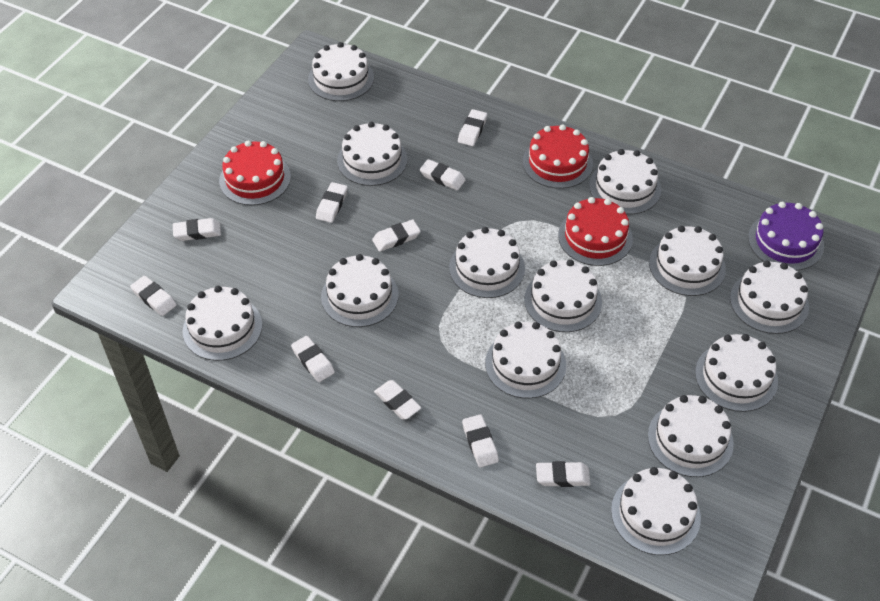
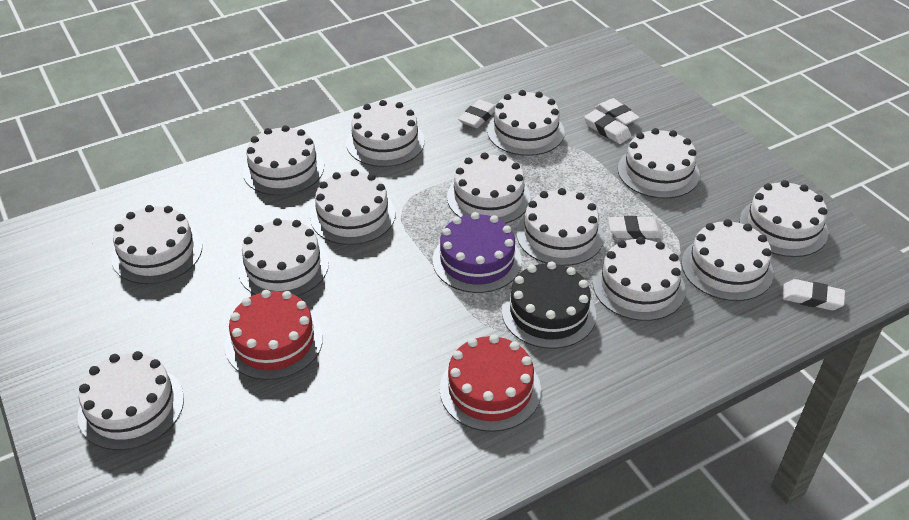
black cake: none = 0 -> [502,262,596,349] = 1
red cake: [219,141,291,205] [523,124,593,189] [558,197,633,266] = 3 -> [225,290,323,380] [440,335,541,432] = 2
white eraser: [130,276,177,316] [173,218,221,241] [291,336,335,382] [316,182,348,223] [372,220,420,252] [374,380,421,420] [420,159,466,190] [458,109,487,146] [462,414,499,467] [536,461,590,487] = 10 -> [458,99,496,128] [584,109,631,144] [595,98,640,125] [608,216,663,239] [782,279,845,310] = 5

